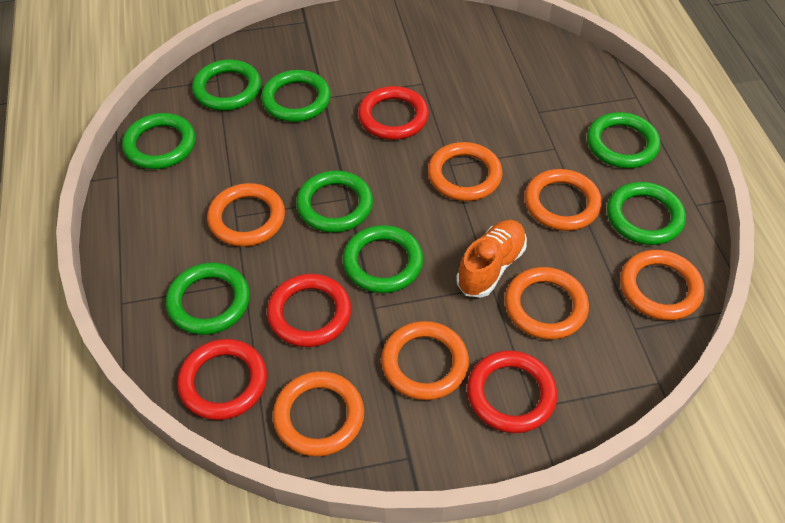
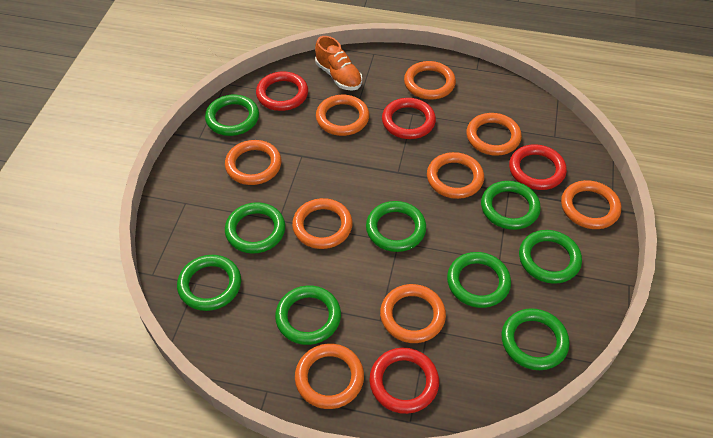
green ring: [122,113,196,169] [166,263,250,335] [192,60,261,111] [261,70,331,122] [296,171,373,233] [343,225,423,293] [587,112,660,168] [607,182,686,245] = 8 -> [177,255,241,311] [205,95,259,136] [225,202,285,254] [275,285,341,345] [366,201,426,252] [447,252,511,308] [481,181,541,230] [502,308,569,370] [519,230,582,284] = 9
orange ring: [207,183,285,247] [273,371,364,457] [381,321,469,400] [428,142,503,201] [505,267,589,340] [525,169,602,231] [620,250,704,320] = 7 -> [225,140,281,185] [292,198,353,249] [295,344,364,409] [316,95,369,136] [380,284,446,343] [404,61,456,100] [427,152,484,199] [466,113,522,156] [561,180,621,229] = 9

